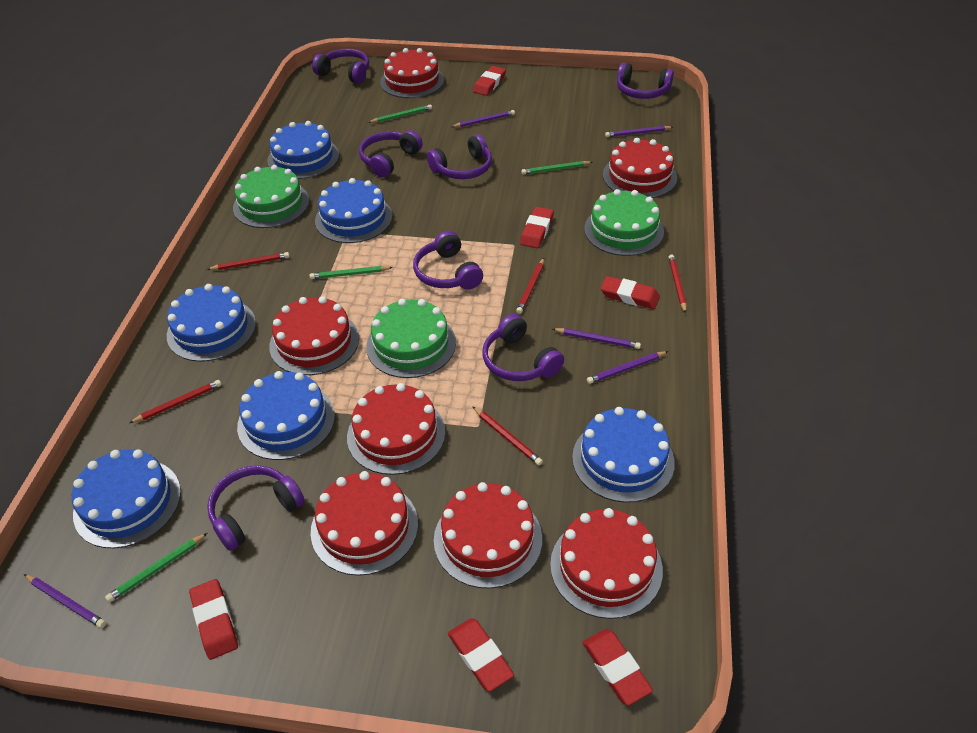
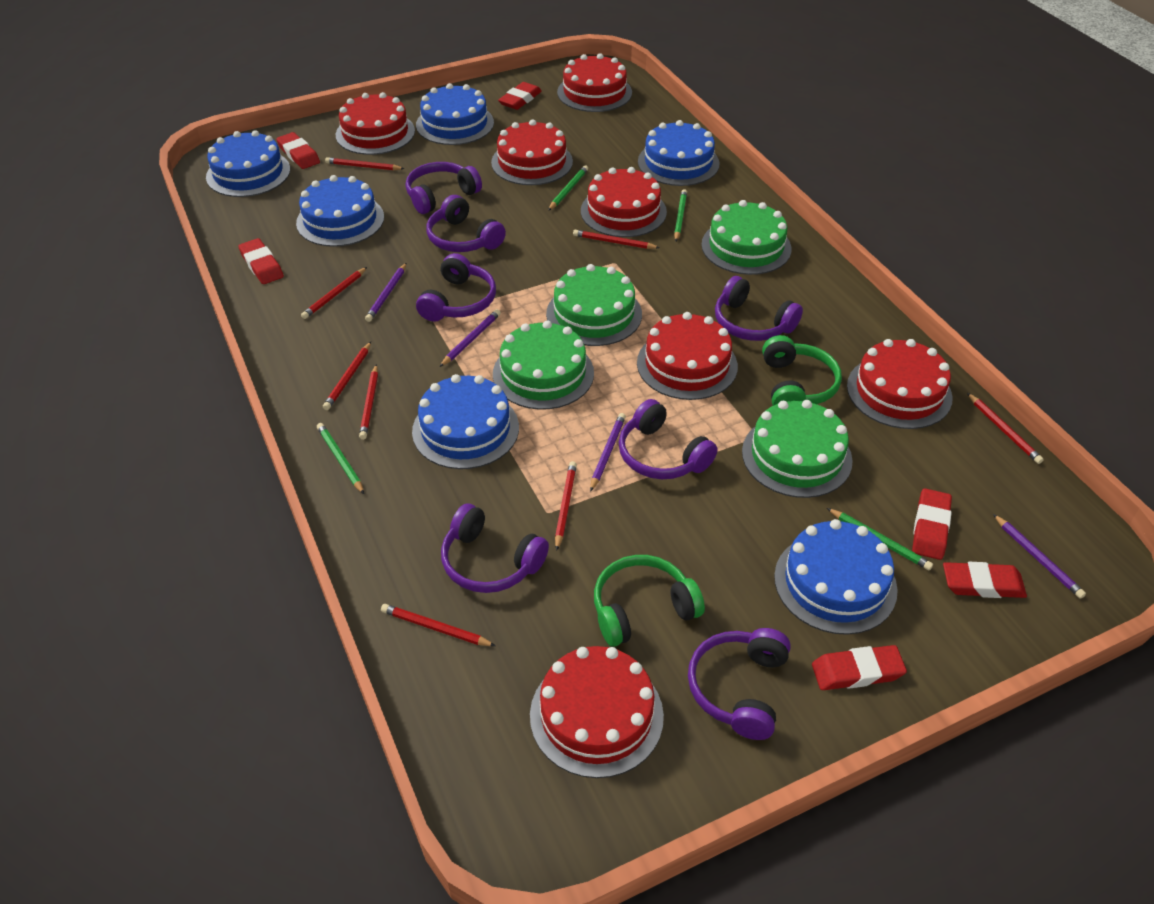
green cake: [233,165,309,228] [366,299,456,378] [584,189,664,256] = 3 -> [493,321,594,410] [546,264,642,346] [701,200,791,275] [742,400,853,498] = 4
green headphones: none = 0 -> [594,555,705,647] [762,335,842,406] = 2
purple pencil: [24,574,106,628] [451,110,515,127] [553,328,641,349] [587,351,668,384] [605,126,673,137] = 5 -> [365,263,406,322] [440,309,501,367] [590,413,626,492] [993,514,1086,599] = 4
red pencil: [129,380,221,423] [207,252,290,270] [473,407,543,466] [516,258,544,314] [669,255,687,313] = 5 -> [301,267,367,319] [323,342,371,410] [325,157,405,170] [359,364,378,440] [381,604,496,646] [555,461,577,551] [573,230,660,249] [967,393,1044,464] = 8

